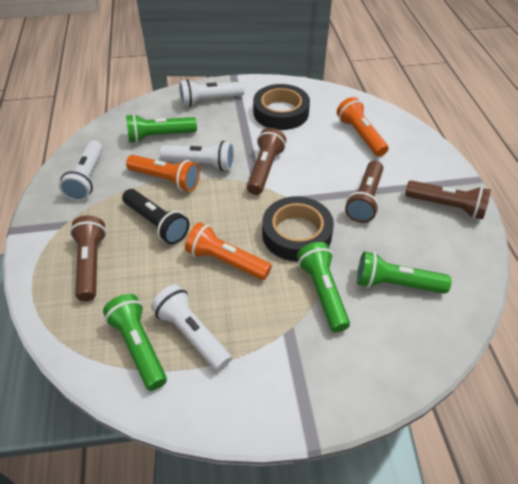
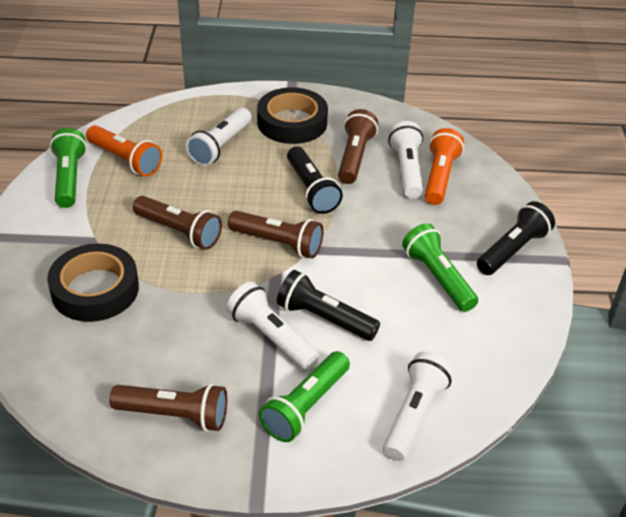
black flashlight: [122,189,189,244] = 1 -> [277,270,380,341] [287,146,343,214] [477,201,555,275] = 3
green flashlight: [103,294,167,391] [126,114,197,143] [297,242,350,332] [357,251,451,294] = 4 -> [50,128,87,208] [259,351,350,442] [402,223,478,312] = 3
orange flashlight: [126,155,200,191] [185,222,272,280] [337,97,389,157] = 3 -> [86,125,162,176] [425,128,464,205] = 2

